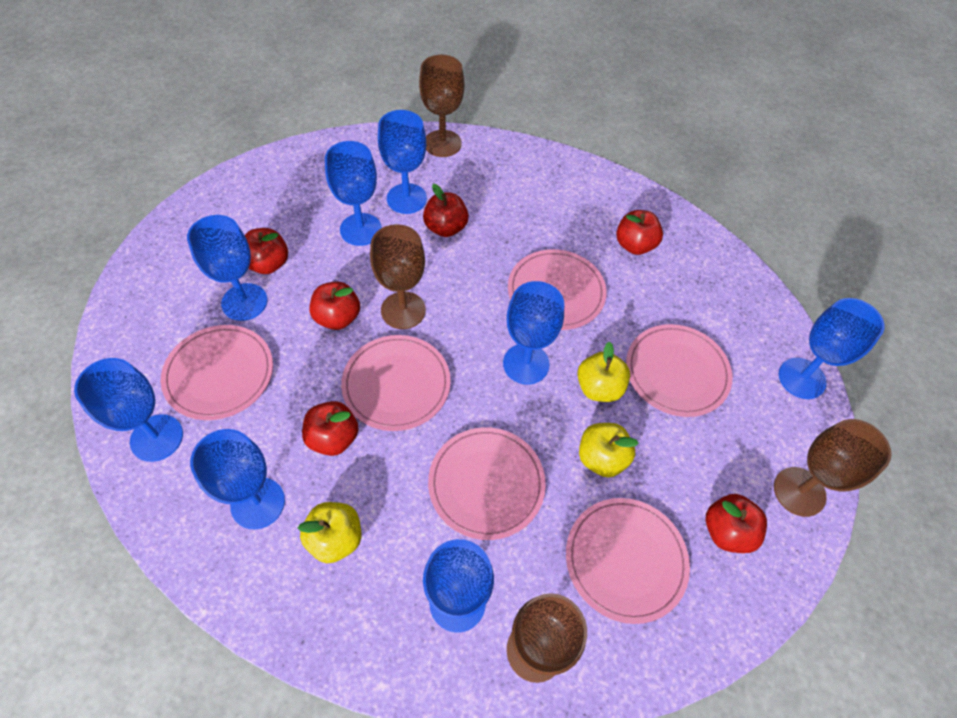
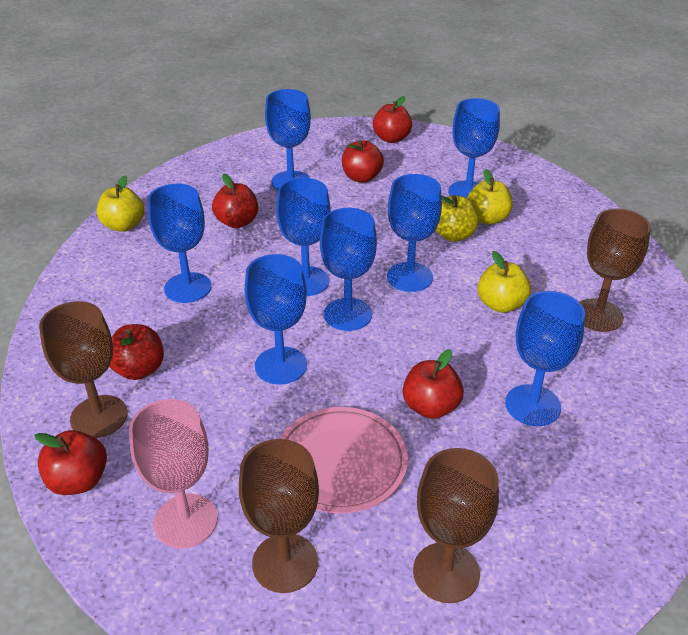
pink goblet: none = 0 -> [129,399,218,549] = 1
pink plate: [161,325,273,420] [341,335,451,431] [428,427,546,540] [508,249,607,330] [566,498,690,624] [626,324,733,417] = 6 -> [279,407,408,513] = 1
yellow apple: [298,502,361,563] [577,341,630,402] [579,423,639,477] = 3 -> [97,176,144,232] [436,195,479,242] [467,169,513,225] [477,251,531,313] = 4

